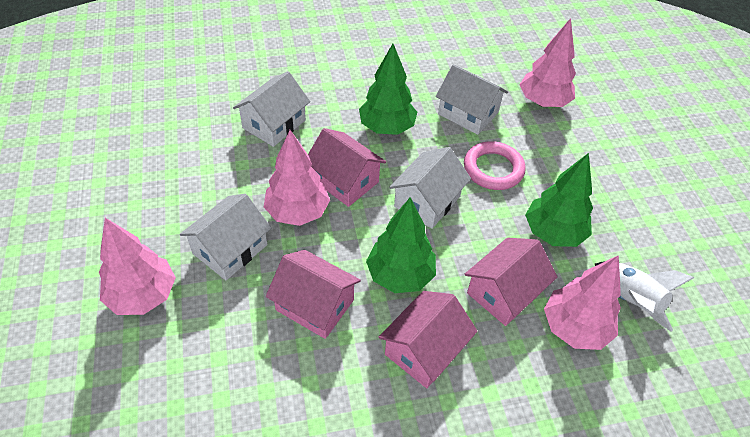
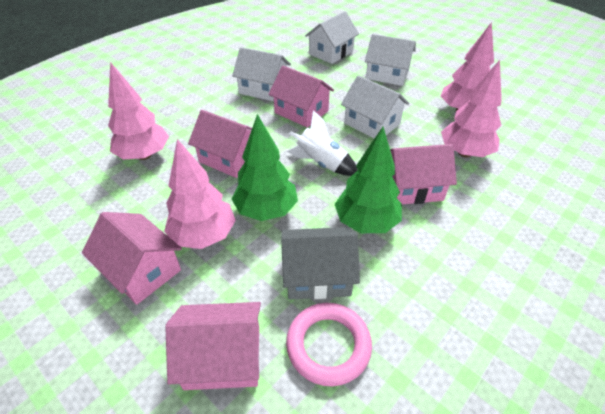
green tree: [359,44,417,135] [366,197,436,293] [525,153,593,247] = 3 -> [232,114,298,221] [335,127,402,233] = 2
grey house: none = 0 -> [281,227,360,300] = 1
pink house: [266,250,361,339] [308,128,386,207] [379,291,478,388] [465,238,558,326] = 4 -> [82,212,182,305] [165,302,261,390] [188,110,252,178] [268,66,334,128] [390,144,457,204] = 5

